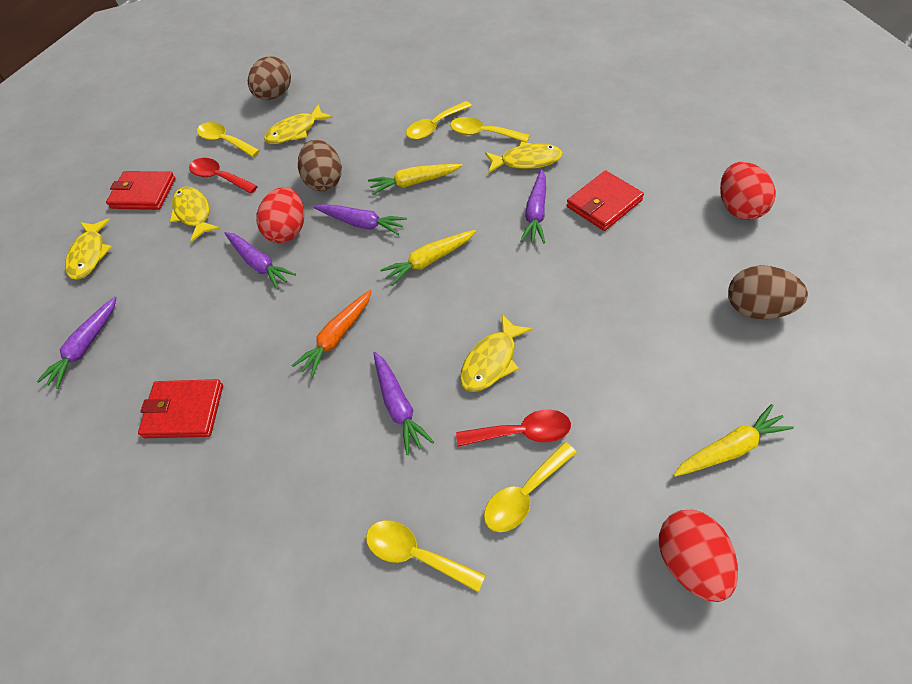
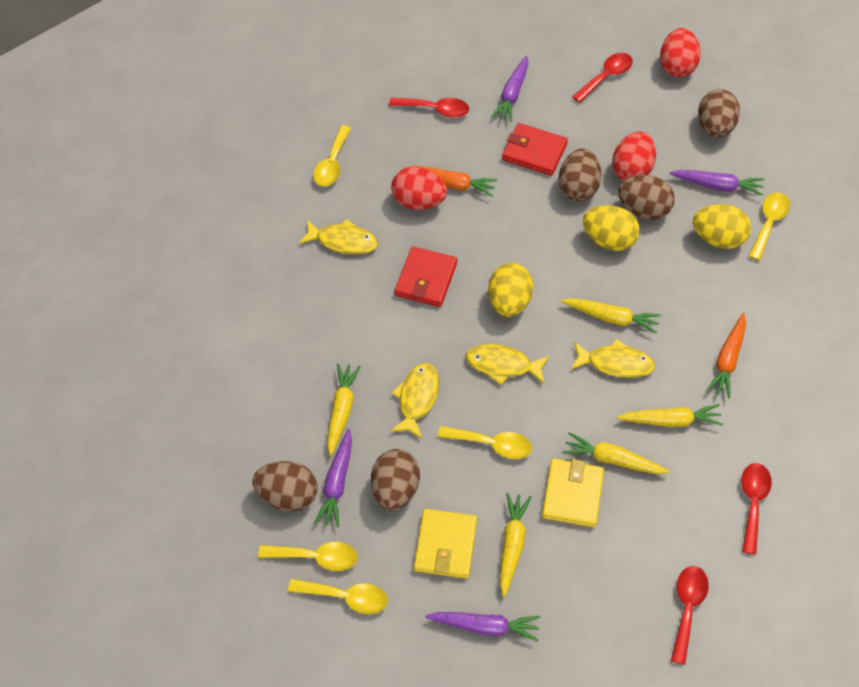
brown egg: [248,56,291,100] [298,140,342,191] [728,265,808,319] = 3 -> [252,461,318,511] [371,449,420,511] [559,148,602,202] [618,175,675,220] [698,89,740,138] = 5
orange carrot: [291,290,372,378] = 1 -> [405,166,498,196] [706,313,746,398] = 2
purple carrot: [36,297,117,389] [225,232,296,290] [313,204,407,235] [373,352,434,455] [520,169,546,243] = 5 -> [314,429,352,527] [425,612,540,642] [491,55,528,122] [670,170,764,196] = 4
red spoon: [189,158,258,194] [456,410,571,447] = 2 -> [389,97,469,118] [572,53,633,103] [671,566,709,665] [741,463,772,555] = 4
red wallet: [106,171,176,210] [138,379,223,438] [567,171,644,231] = 3 -> [395,246,457,307] [502,123,568,176] = 2
yellow carrot: [368,164,463,195] [380,230,476,286] [673,404,794,477] = 3 -> [327,363,361,456] [500,493,532,597] [561,298,661,334] [563,432,670,474] [617,404,723,427] = 5
yellow egg: none = 0 -> [488,263,533,317] [583,205,640,251] [693,204,751,249] = 3
yellow fish: [65,218,112,280] [170,187,220,242] [264,104,333,144] [460,314,533,392] [485,142,563,174] = 5 -> [299,219,378,255] [390,363,439,439] [466,344,549,385] [571,339,655,378] = 4
yellow wallet: none = 0 -> [414,509,477,579] [542,459,604,528] = 2

